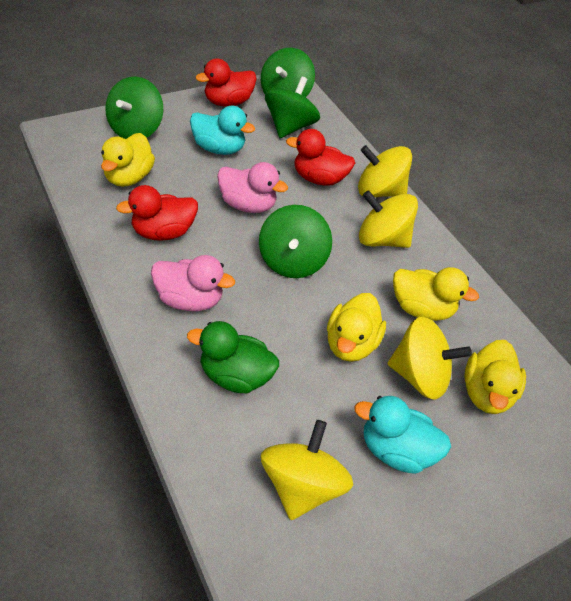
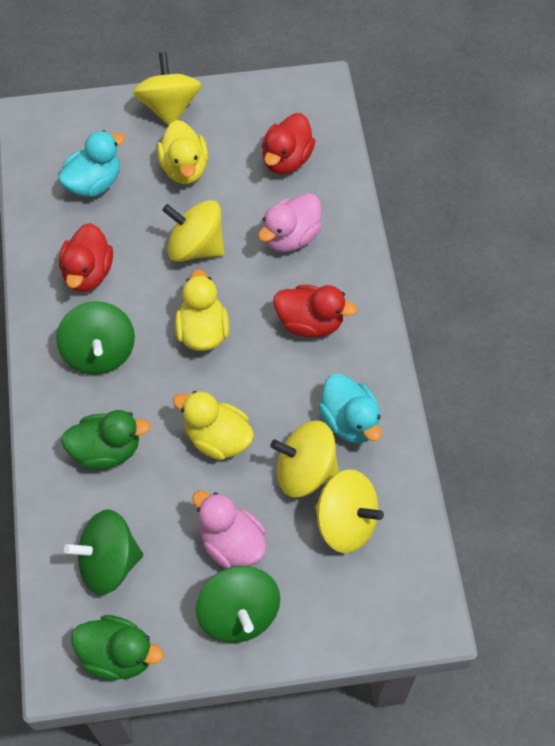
green duck: [187,321,279,393] = 1 -> [61,410,151,470] [71,615,163,680] = 2
green spinning top: [105,76,163,139] [259,205,332,278] [261,48,315,97] [265,77,320,138] = 4 -> [56,301,135,375] [64,509,143,595] [196,566,280,643] = 3
yellow duck: [101,133,155,187] [327,293,386,362] [393,267,479,321] [464,340,526,414] = 4 -> [157,120,208,184] [173,391,254,460] [175,269,229,351] = 3

